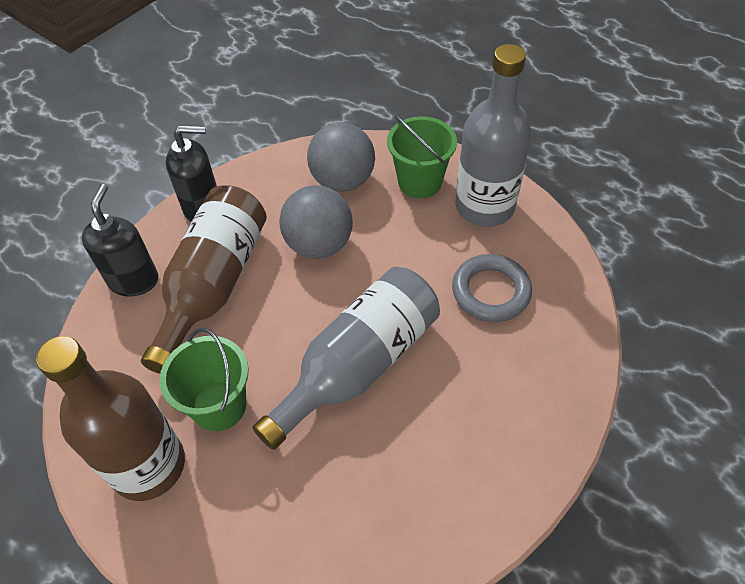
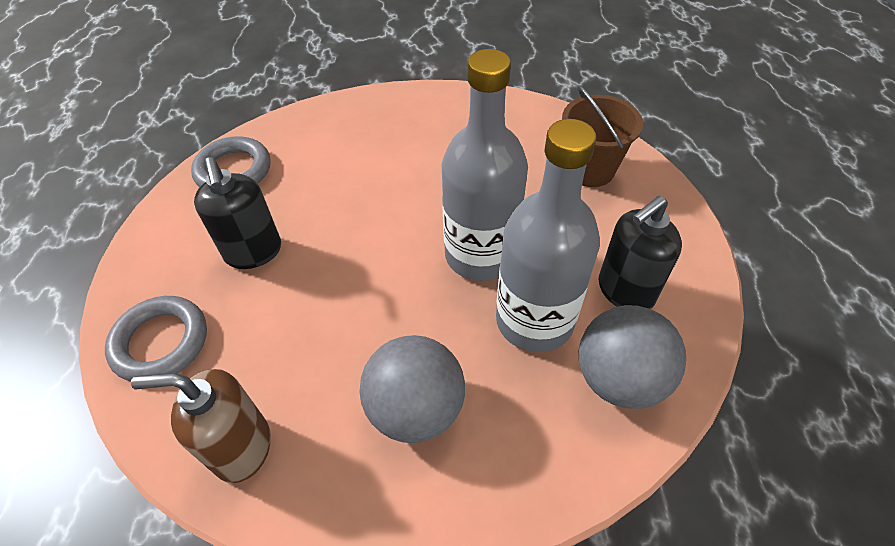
brown bottle: [36,336,185,501] [141,185,267,374] = 2 -> none = 0
brown bucket: none = 0 -> [562,85,643,187] = 1
brown soap dispenser: none = 0 -> [131,369,271,483] = 1
green bucket: [159,328,249,431] [387,115,457,198] = 2 -> none = 0
grey ring: [452,254,532,322] = 1 -> [105,296,207,381] [191,136,271,187] = 2

